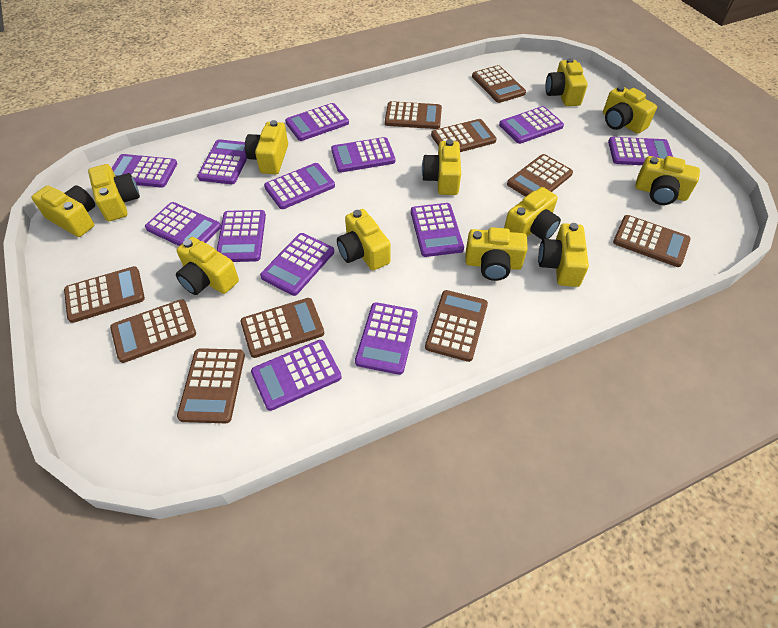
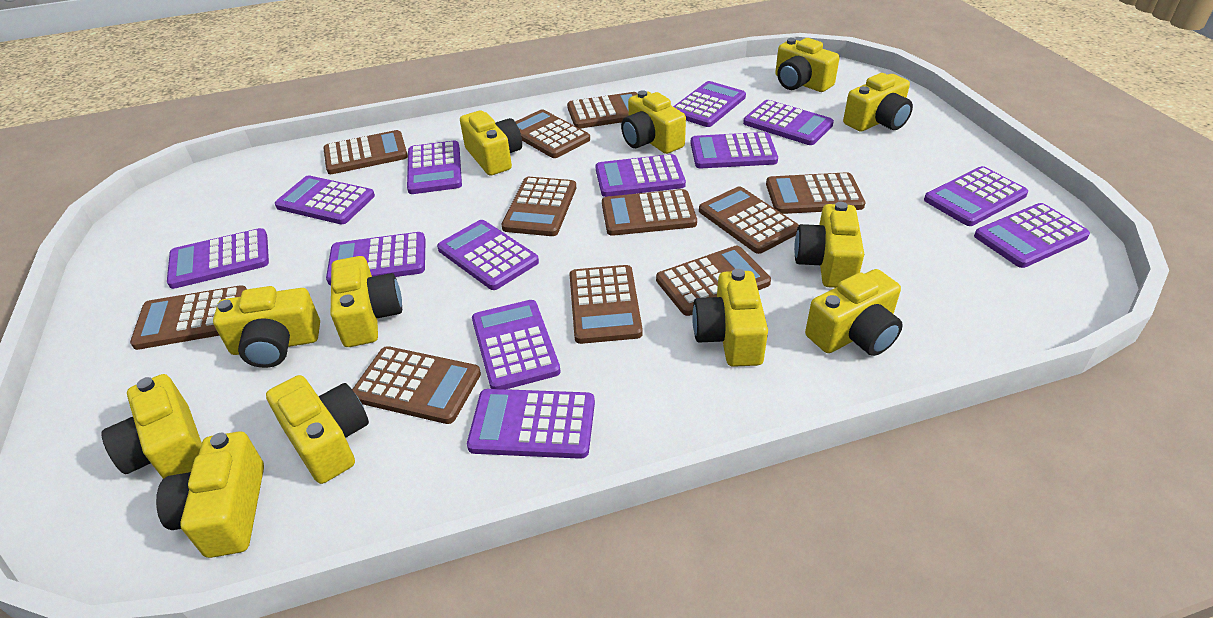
brown calculator: [64,266,145,323] [110,299,196,363] [177,348,245,423] [240,298,324,358] [385,101,442,129] [425,290,488,362] [431,119,497,152] [472,65,526,103] [507,154,573,197] [613,215,691,267] = 10 -> [130,285,246,350] [323,130,408,174] [352,346,481,424] [501,177,576,236] [515,109,590,158] [567,92,638,129] [570,265,643,344] [602,189,697,236] [656,246,771,316] [699,186,799,254] [766,172,865,214] = 11

